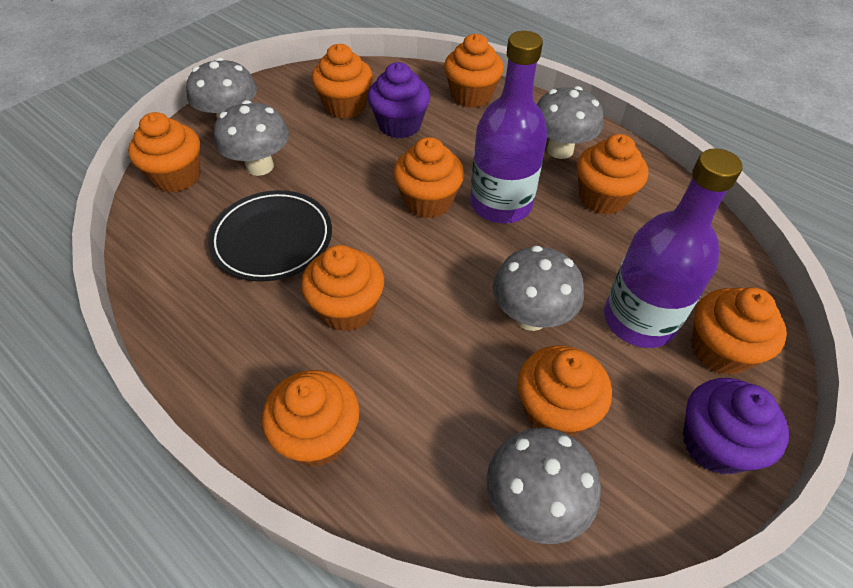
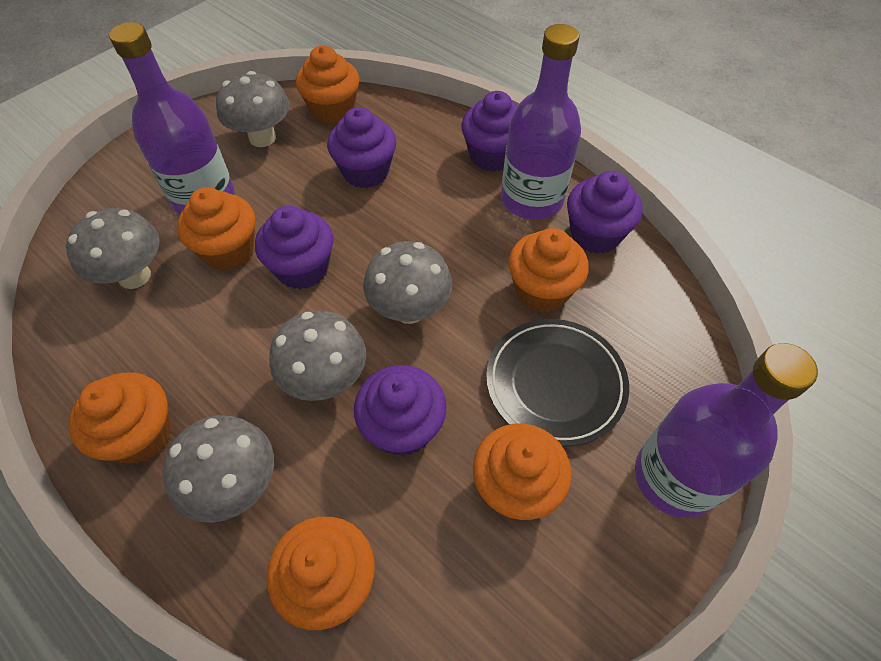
orange cupcake: [128,112,200,192] [262,370,360,467] [301,245,384,332] [311,44,373,119] [393,137,464,219] [444,34,504,108] [518,345,612,437] [577,134,648,215] [691,287,787,375] = 9 -> [68,372,172,464] [177,187,255,270] [267,517,375,630] [296,45,360,124] [473,423,571,520] [508,228,589,312] = 6
purple bottle: [470,31,548,224] [604,148,743,348] = 2 -> [109,22,234,215] [501,24,581,220] [635,343,818,518] = 3
purple cupcake: [367,62,430,139] [683,378,789,475] = 2 -> [255,206,334,289] [327,107,396,188] [354,365,447,456] [461,91,518,172] [567,171,643,254] = 5

